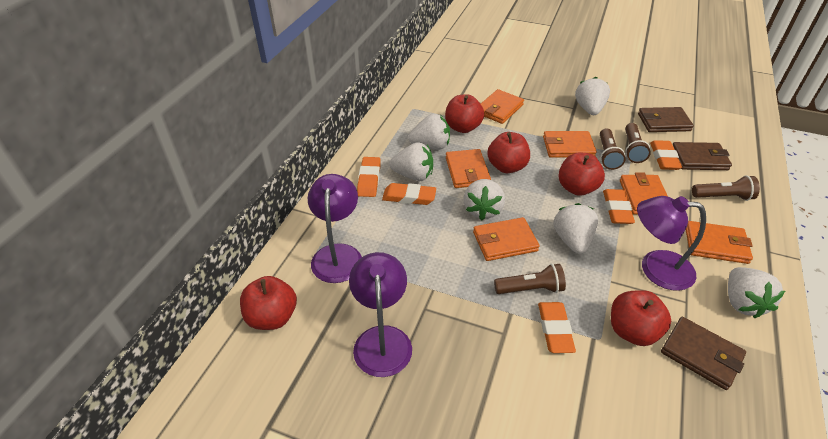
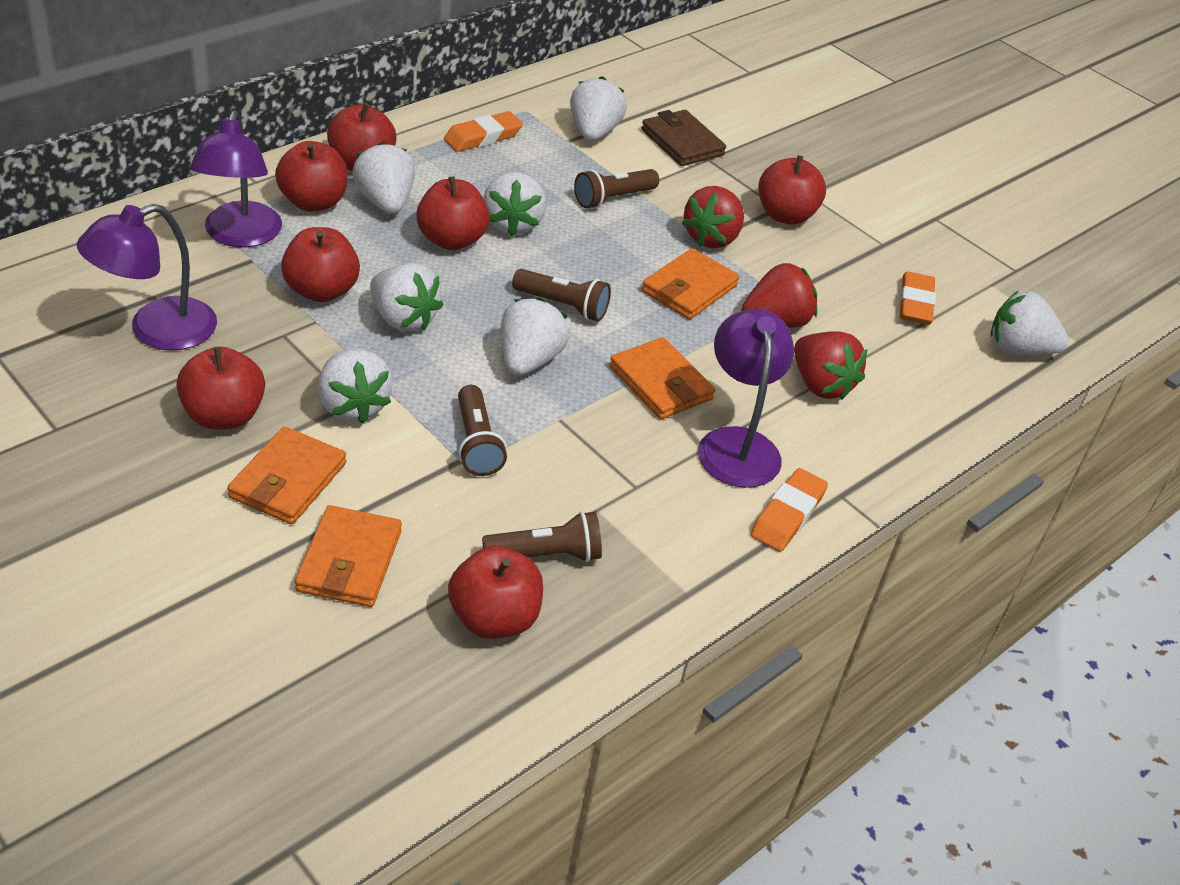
brown wallet: [638,107,694,132] [661,317,746,390] [673,142,732,170] = 3 -> [641,110,726,166] = 1
orange eraser: [357,157,381,197] [382,183,436,205] [538,302,576,353] [603,189,635,224] [650,140,682,170] = 5 -> [444,111,523,152] [751,468,828,552] [900,271,936,325] = 3
orange wallet: [446,149,491,188] [473,217,539,261] [481,89,524,124] [543,131,597,158] [620,172,667,214] [686,221,753,264] = 6 -> [227,426,346,524] [295,505,402,607] [610,337,715,419] [642,248,739,319] = 4
red apple: [240,276,297,330] [445,94,484,133] [487,132,530,173] [558,152,605,196] [611,290,671,346] = 5 -> [176,347,265,429] [275,141,348,212] [281,227,360,302] [327,103,396,171] [416,176,490,250] [448,546,543,639] [758,155,826,224] = 7
red strawberry: none = 0 -> [682,186,744,248] [741,263,818,328] [794,331,868,400] = 3
white strawberry: [389,142,433,181] [408,114,450,150] [463,179,505,220] [553,203,598,254] [575,77,610,115] [728,267,785,319] = 6 -> [318,349,393,424] [352,142,415,214] [370,263,443,332] [483,172,546,236] [501,298,569,376] [570,76,627,141] [990,291,1069,355] = 7

